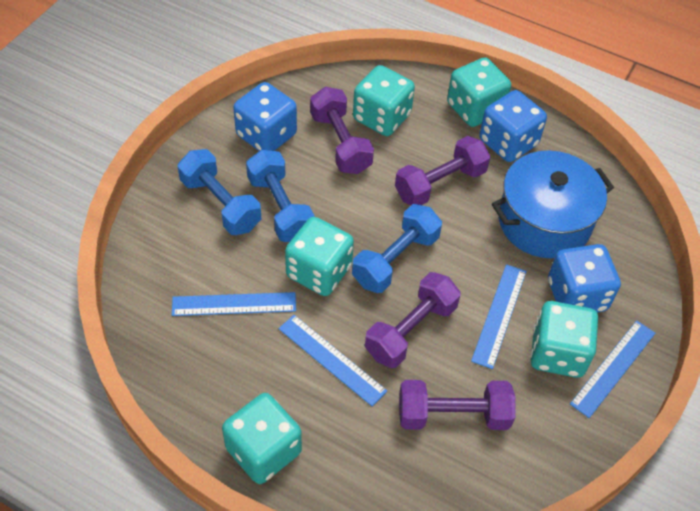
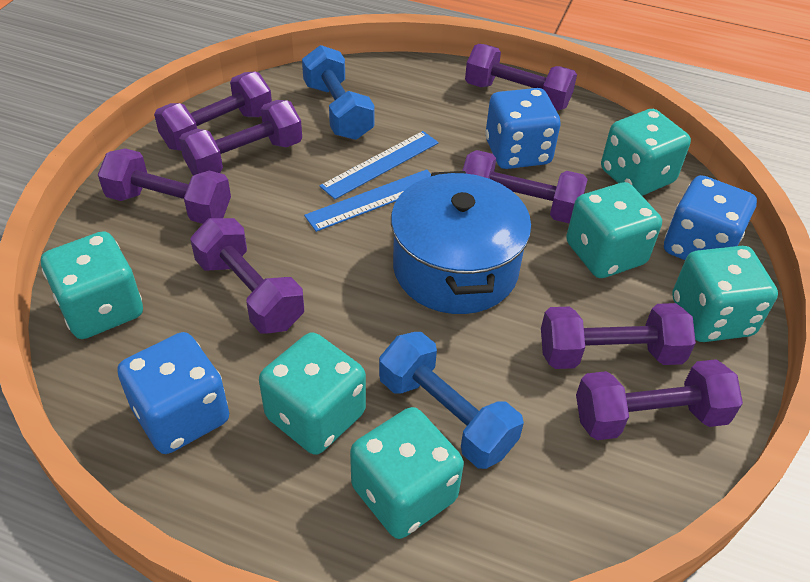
blue dumbbell: [178,149,261,235] [246,150,315,242] [352,204,442,293] = 3 -> [302,45,375,140] [379,332,524,469] = 2
blue ruler: [172,292,296,316] [279,315,387,406] [471,264,526,369] [570,321,655,418] = 4 -> [304,169,431,232] [320,131,439,199] = 2
purple dumbbell: [310,87,374,174] [365,272,461,368] [395,136,491,205] [399,380,515,430] = 4 -> [98,148,231,224] [154,71,272,151] [179,100,302,175] [190,218,304,334] [462,150,588,223] [465,44,577,111] [541,303,696,369] [576,359,743,440] = 8
turquoise dice: [222,393,302,484] [285,217,354,296] [353,65,415,136] [447,57,511,127] [530,301,598,378] = 5 -> [41,231,143,339] [259,332,366,455] [350,407,464,539] [566,182,662,278] [601,109,691,196] [672,246,778,342] = 6

